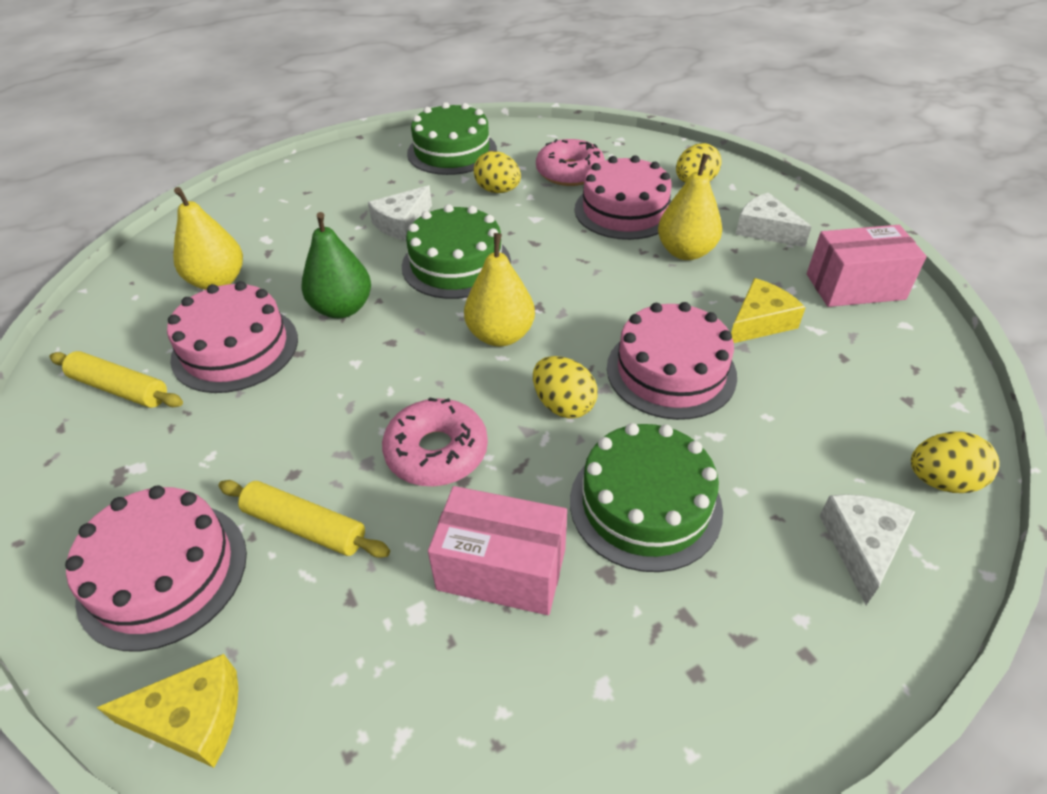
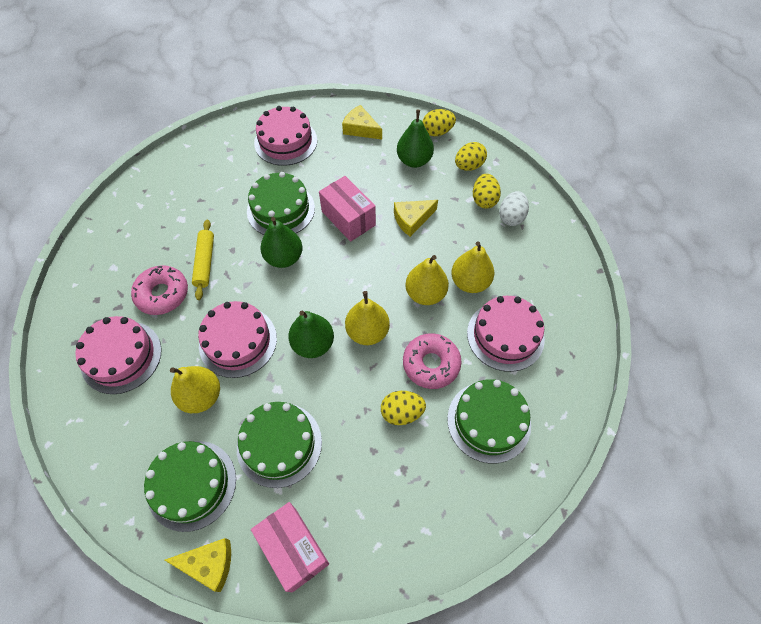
green cake: [402,204,511,299] [407,102,497,175] [570,423,723,572] = 3 -> [144,441,236,532] [237,402,322,488] [247,172,315,235] [447,379,531,463] = 4
green pear: [302,212,371,318] = 1 -> [260,217,303,268] [288,310,334,358] [397,110,434,168] = 3
white cheese: [368,185,432,241] [735,192,811,247] [819,494,915,605] = 3 -> none = 0
white egg: none = 0 -> [499,191,529,226] = 1
yellow cheese: [96,654,238,768] [731,278,806,343] = 2 -> [165,538,231,592] [342,105,382,140] [394,200,438,237] = 3
yellow pear: [173,187,243,290] [464,233,535,346] [658,153,722,260] = 3 -> [170,366,220,413] [345,291,390,345] [405,255,449,305] [451,241,494,293] = 4
yellow rolling pin: [49,351,183,408] [218,480,390,558] = 2 -> [192,220,214,300] = 1

